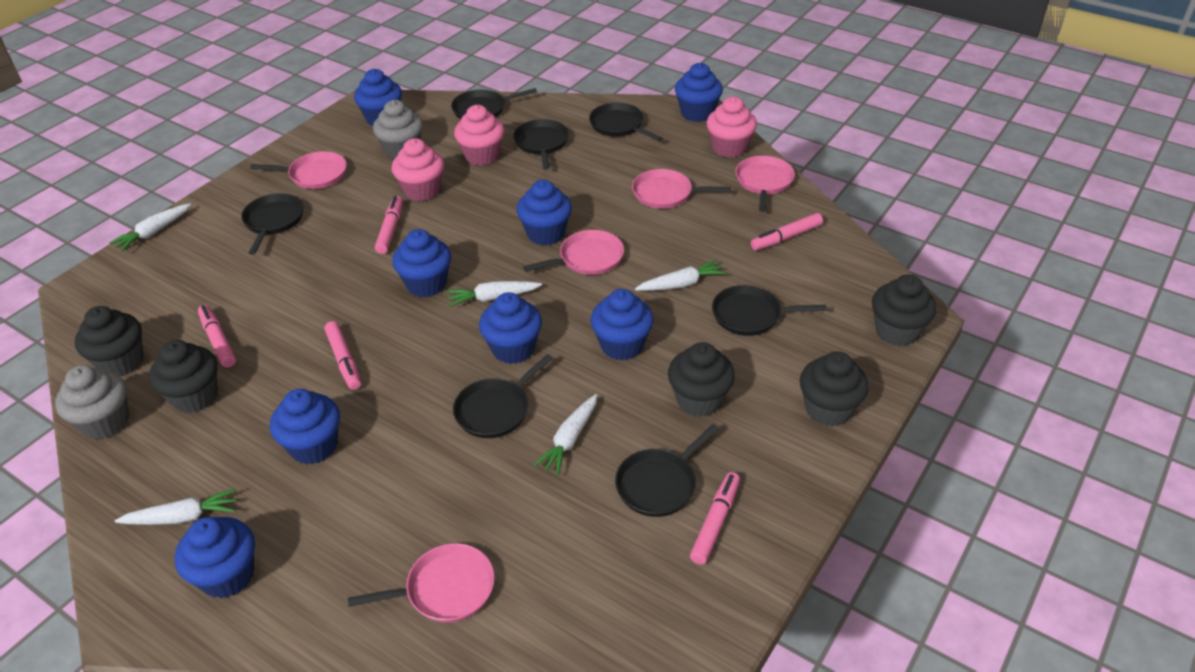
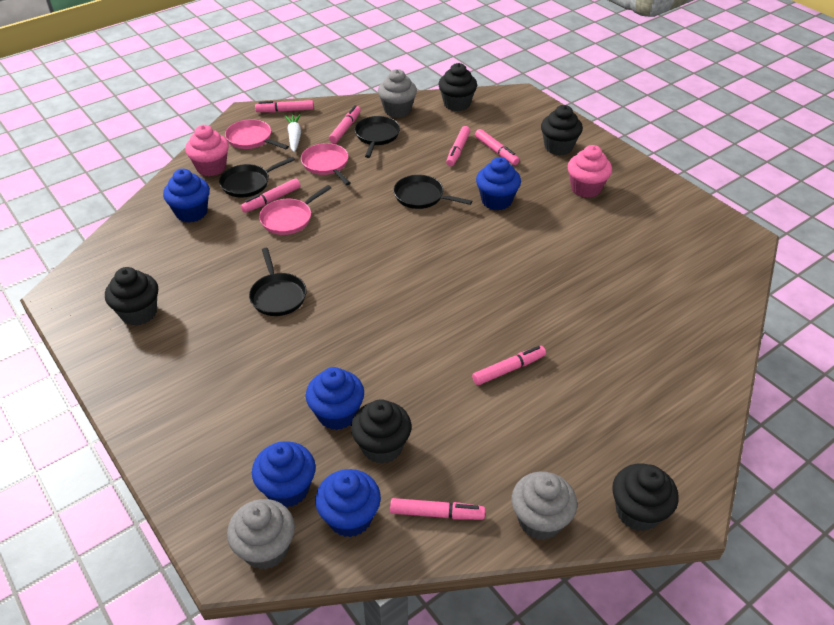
black pan: [241,193,303,255] [451,88,537,119] [453,354,553,438] [513,119,569,170] [589,103,662,141] [615,424,719,517] [712,285,827,336] = 7 -> [219,157,295,198] [249,248,307,316] [354,116,400,158] [394,175,472,209] = 4
blue cupcake: [174,517,255,599] [270,389,340,465] [354,69,402,126] [392,229,451,297] [479,292,542,364] [516,180,572,245] [591,289,654,361] [675,63,723,122] = 8 -> [163,169,210,223] [252,442,316,508] [306,367,364,430] [315,469,381,537] [476,157,521,210] = 5
grey cupcake: [55,365,129,439] [373,100,423,160] = 2 -> [227,499,295,569] [378,69,417,118] [512,472,577,540] = 3
pink cupcake: [391,138,444,201] [454,105,505,166] [706,97,757,158] = 3 -> [185,125,229,176] [568,145,612,198] = 2
pink marker: [198,305,236,367] [324,321,361,390] [375,196,403,254] [690,472,740,565] [751,213,823,250] = 5 -> [241,178,301,213] [255,100,314,112] [329,105,361,143] [390,498,485,520] [446,126,470,166] [472,346,546,385] [475,129,520,165] = 7
pink pan: [250,151,347,189] [348,543,495,623] [523,230,624,275] [632,169,731,209] [735,156,795,212] = 5 -> [225,119,289,149] [259,185,331,235] [301,143,350,185] = 3
white carrot: [109,203,191,252] [115,488,237,525] [446,281,542,307] [533,394,597,476] [635,259,727,291] = 5 -> [285,114,301,152] = 1

